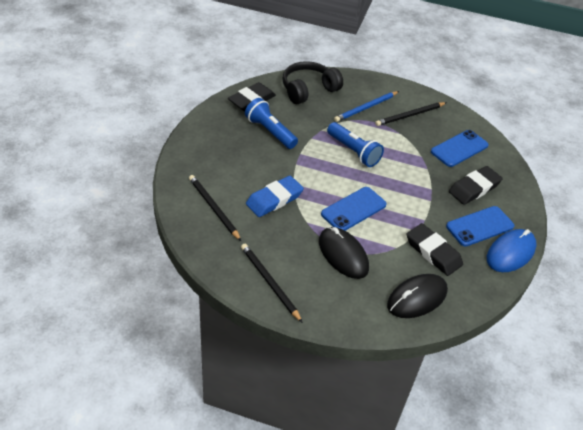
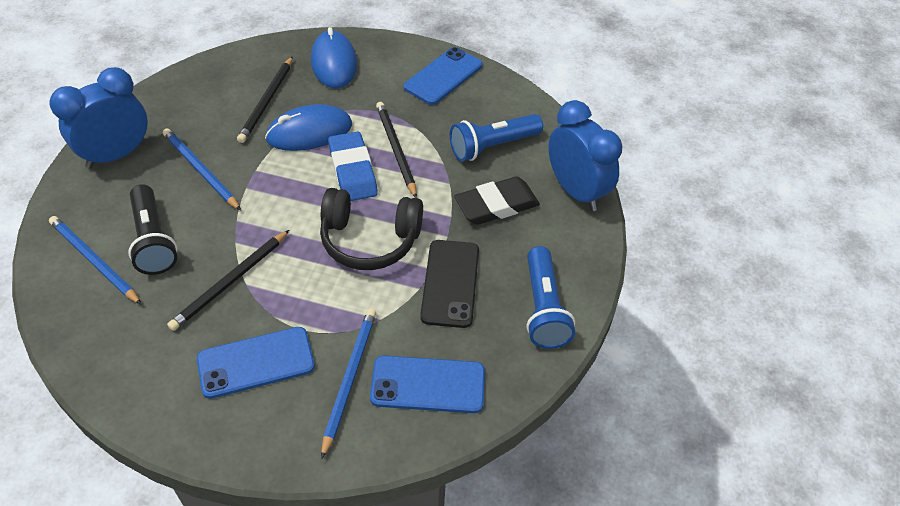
black eraser: [228,82,276,111] [407,223,463,276] [449,166,503,205] = 3 -> [454,176,540,225] = 1
black flashlight: none = 0 -> [128,184,178,275] = 1
black mouse: [319,227,369,279] [387,274,448,318] = 2 -> none = 0
black phone: none = 0 -> [420,240,479,328] = 1
blue clock: none = 0 -> [49,67,147,169] [548,100,622,211] = 2
blue mouse: [487,229,537,272] = 1 -> [265,104,352,151] [311,27,357,89] = 2
blue pencil: [334,91,399,122] = 1 -> [49,216,142,305] [163,129,241,211] [321,309,376,459] = 3

